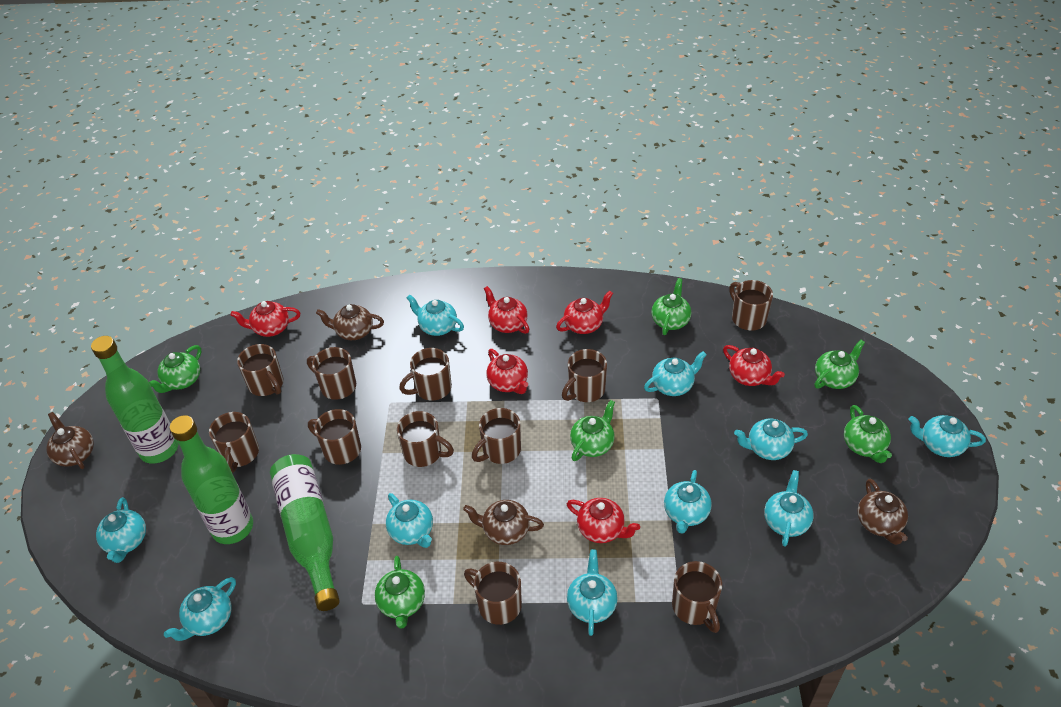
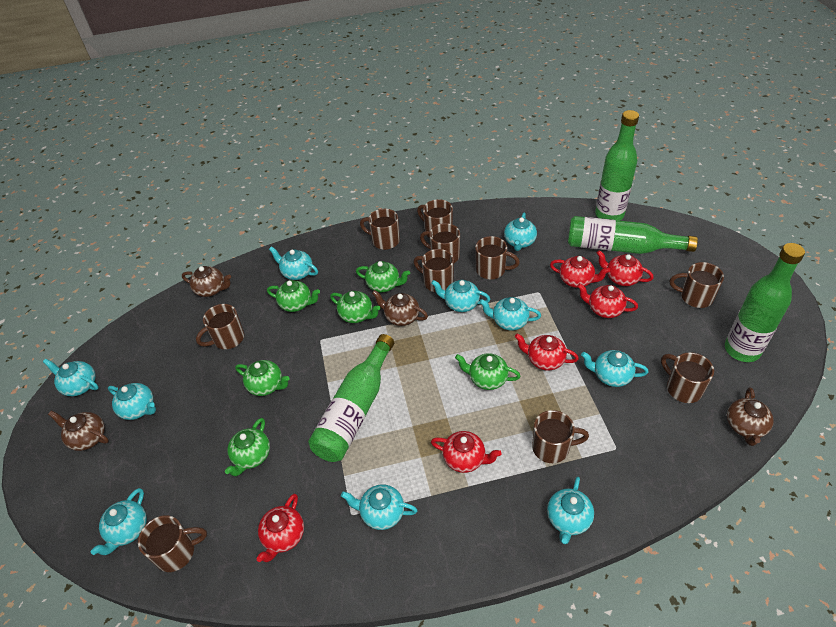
brown mug: [209,412,259,473] [237,344,283,396] [307,347,356,400] [308,409,361,465] [397,411,454,467] [399,348,452,401] [464,562,522,625] [472,408,521,464] [562,349,607,402] [672,561,722,633] [729,280,773,330] = 11 -> [138,515,207,572] [196,304,244,349] [360,209,400,250] [413,249,454,292] [417,199,453,237] [420,223,460,263] [475,236,520,279] [532,410,589,463] [661,352,714,403] [670,262,724,308] = 10
green bottle: [91,336,178,464] [170,415,253,544] [270,454,340,611] = 3 -> [308,334,394,462] [568,216,698,254] [595,110,639,221] [725,243,805,362] = 4

